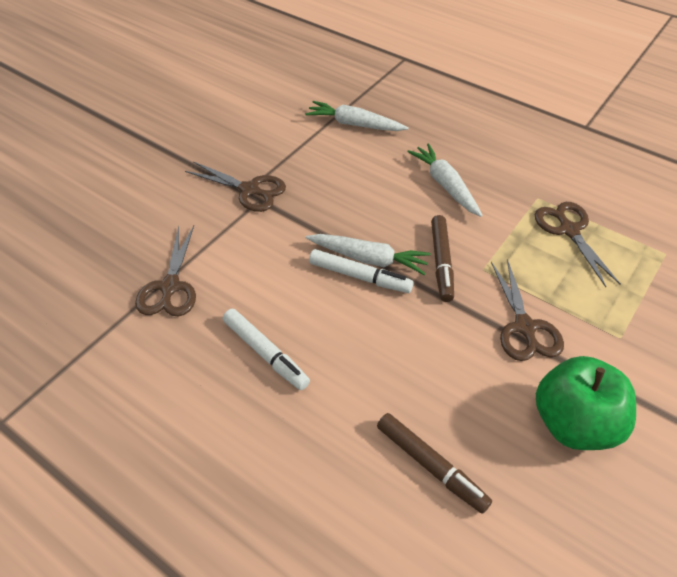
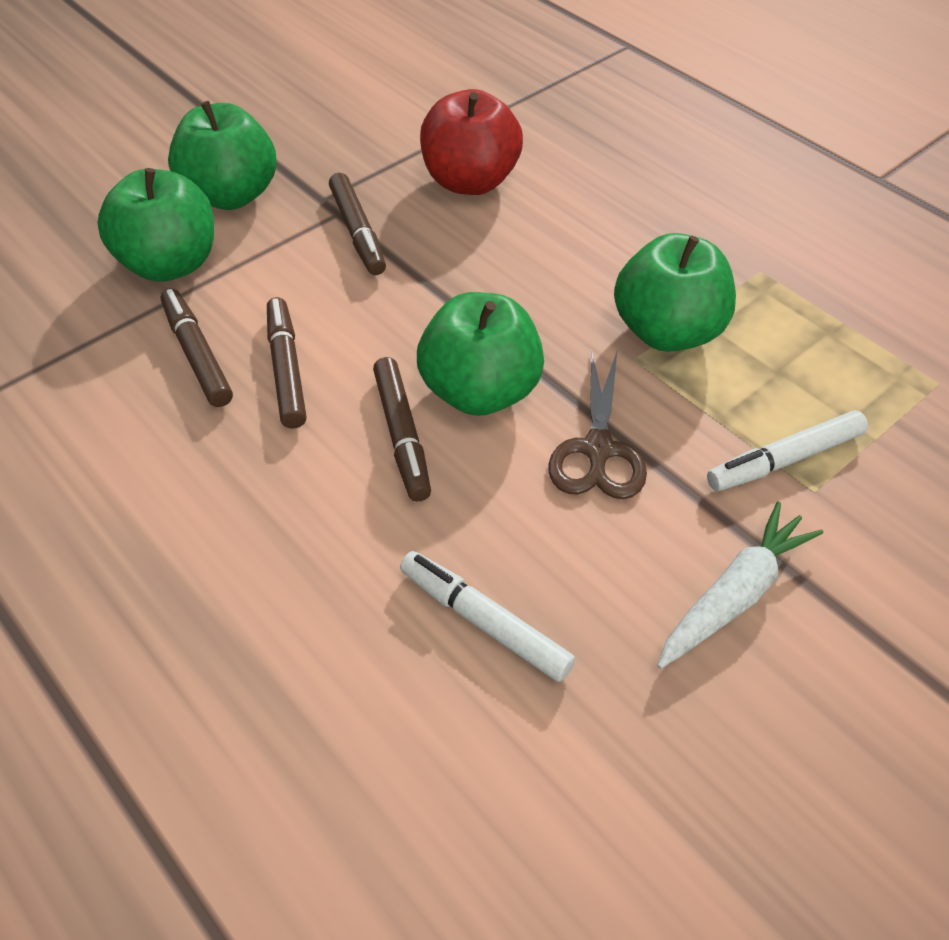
brown marker: [377,413,492,514] [431,215,454,302] = 2 -> [161,288,233,407] [267,297,307,428] [329,173,386,275] [373,357,431,501] = 4
brown scissors: [135,226,196,316] [185,161,286,212] [491,259,564,361] [535,202,620,287] = 4 -> [548,349,647,499] = 1
green apple: [536,356,636,450] = 1 -> [97,168,214,282] [168,101,276,210] [417,292,544,416] [614,233,736,352] = 4
red apple: none = 0 -> [420,89,523,195] = 1
white carrot: [305,101,409,131] [306,234,431,275] [407,143,483,217] = 3 -> [657,502,823,669] = 1

